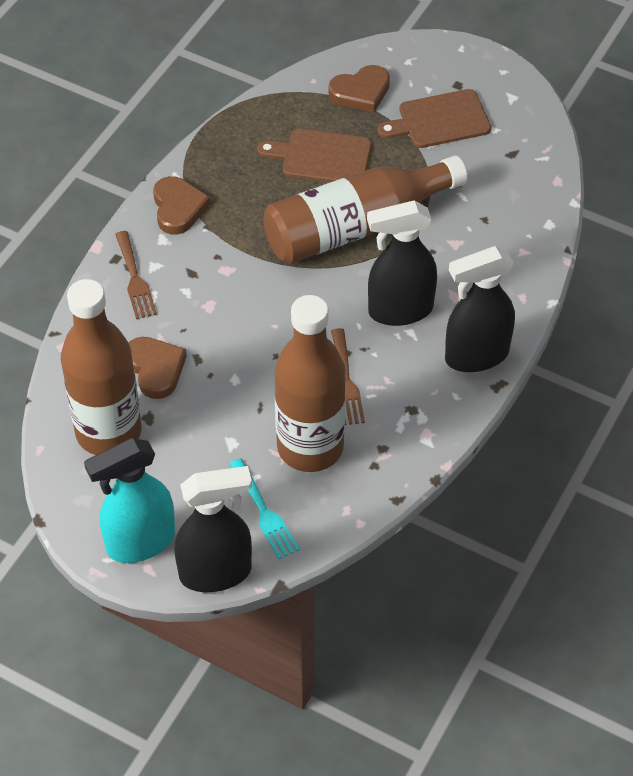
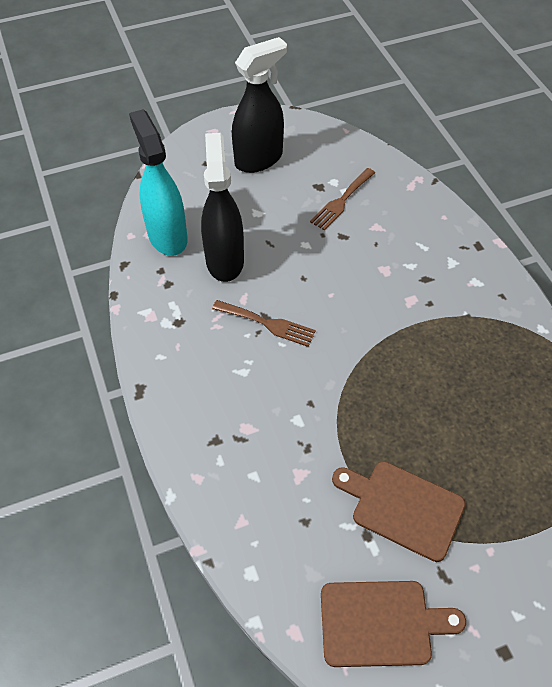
black spray bottle: [175,466,252,592] [367,201,437,326] [445,246,515,372] = 3 -> [201,133,244,282] [232,37,287,173] = 2
brown bottle: [61,279,141,455] [263,156,467,264] [275,295,346,472] = 3 -> none = 0
brown heart: [129,337,187,399] [153,176,210,235] [329,65,390,113] = 3 -> none = 0
turquoise fork: [229,458,300,559] = 1 -> none = 0

